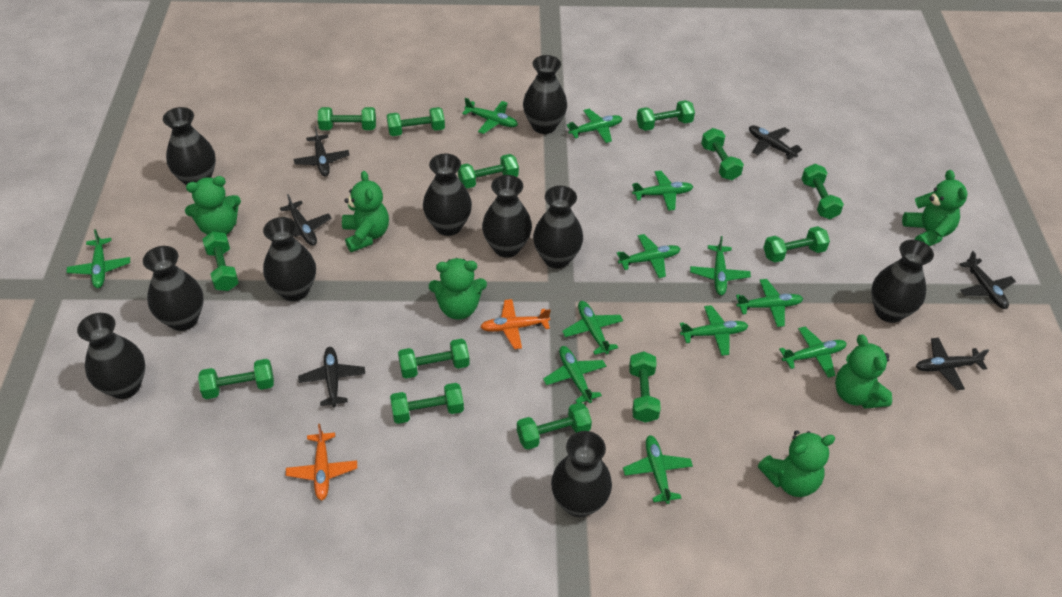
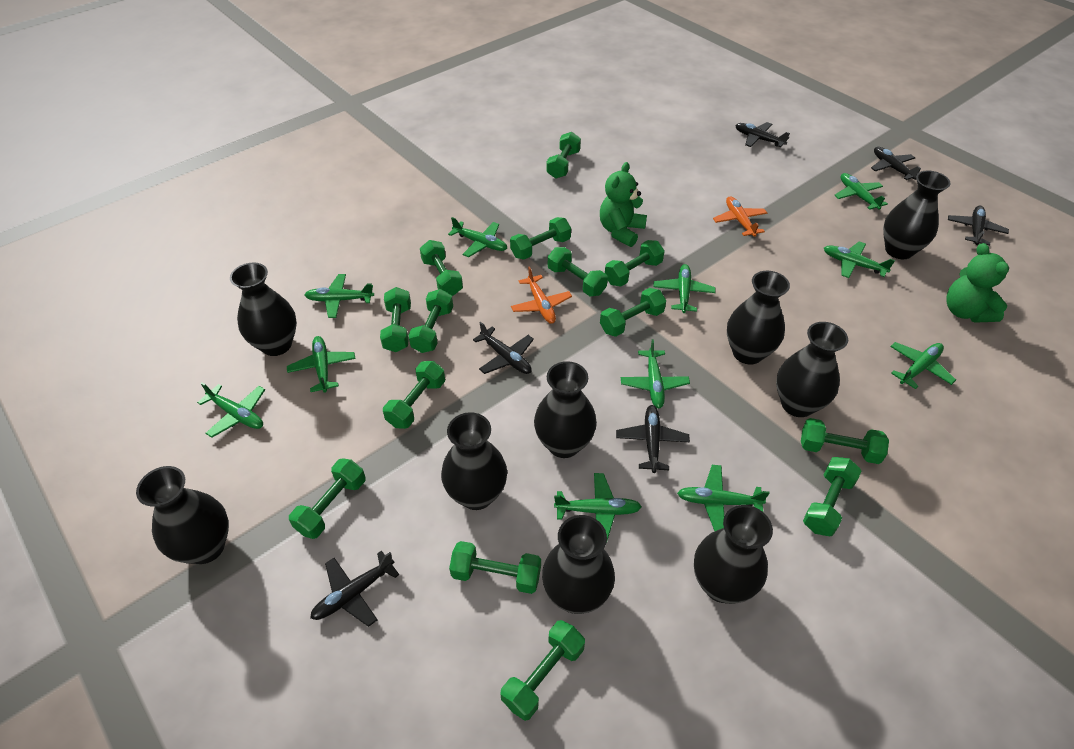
black vase: [77,313,146,399] [143,246,204,331] [163,107,216,185] [263,217,316,301] [423,154,472,236] [482,175,532,258] [523,55,567,134] [533,186,583,269] [551,431,612,517] [871,240,934,323] = 10 -> [136,466,229,564] [230,262,297,356] [441,412,507,510] [534,361,597,458] [542,515,615,614] [694,505,773,604] [727,271,790,364] [776,322,848,417] [883,171,951,259] = 9
green dumbbell: [198,359,274,399] [202,231,239,291] [318,107,376,130] [387,107,445,136] [390,383,464,424] [398,339,470,378] [458,154,519,189] [517,402,592,450] [629,351,661,423] [636,100,695,131] [701,128,744,180] [763,226,830,262] [801,164,844,219] = 13 -> [289,458,365,539] [380,287,411,352] [383,361,445,429] [408,289,453,353] [420,240,463,296] [449,541,541,594] [500,620,585,721] [510,217,571,260] [546,132,581,178] [548,247,608,296] [600,288,666,337] [605,240,665,287] [801,418,889,464] [803,457,861,536] = 14
green plane: [67,229,130,288] [462,98,518,134] [543,346,606,403] [562,301,623,355] [566,109,622,143] [617,234,680,278] [623,435,693,504] [632,171,693,211] [680,305,749,356] [690,236,751,295] [736,279,803,327] [779,327,847,378] = 12 -> [197,382,265,438] [287,336,356,393] [304,274,374,318] [448,217,507,257] [554,473,642,543] [621,339,690,409] [653,264,716,313] [677,465,770,531] [824,241,895,278] [834,173,888,210] [890,342,956,389] = 11
green teddy bear: [185,176,241,235] [342,171,389,252] [429,258,487,319] [758,431,835,497] [835,334,892,409] [902,170,968,246] = 6 -> [600,162,647,247] [947,243,1009,323] = 2

